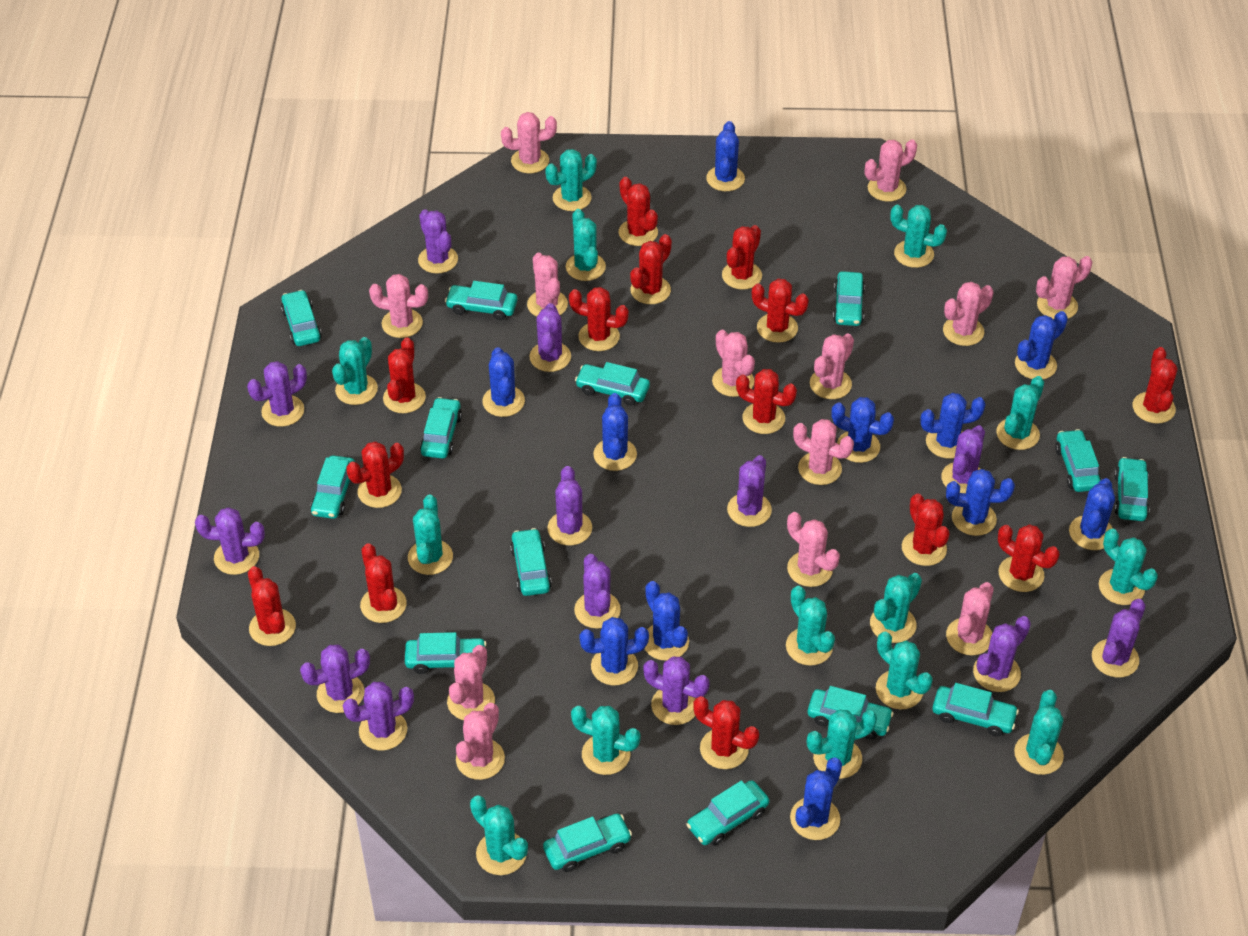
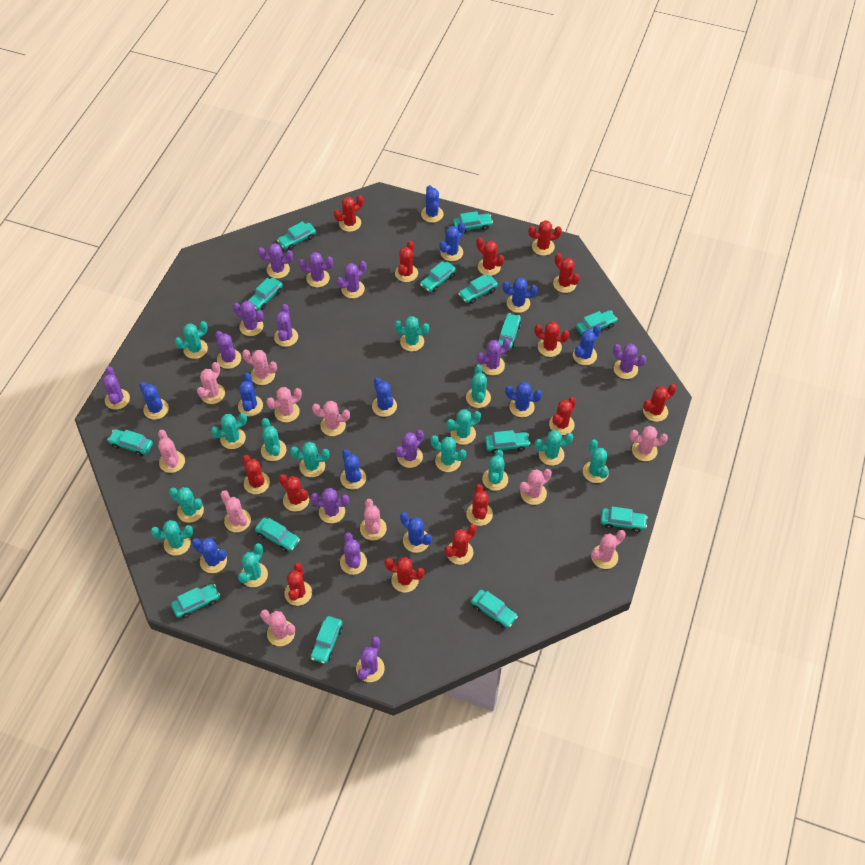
pink cactus: [369,274,428,338] [447,645,495,720] [456,703,505,780] [501,112,557,173] [527,252,568,317] [712,330,755,397] [787,512,840,587] [793,419,854,485] [810,334,854,399] [865,139,917,202] [943,282,993,346] [946,582,994,655] [1036,256,1092,319] = 13 -> [158,430,185,473] [197,362,225,404] [220,490,251,532] [242,349,277,385] [260,609,295,646] [266,387,302,422] [312,401,350,436] [360,499,387,540] [520,469,552,505] [591,530,626,569] [630,426,668,461] = 11

